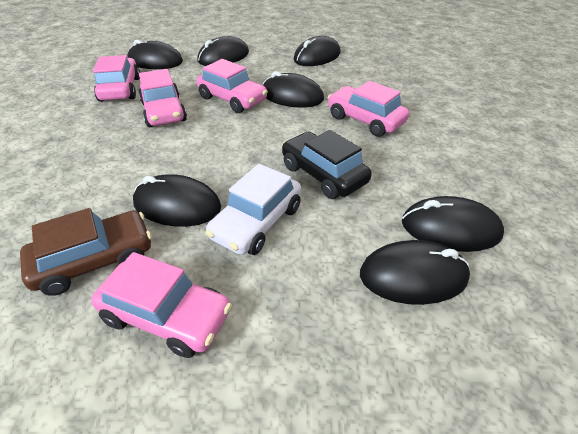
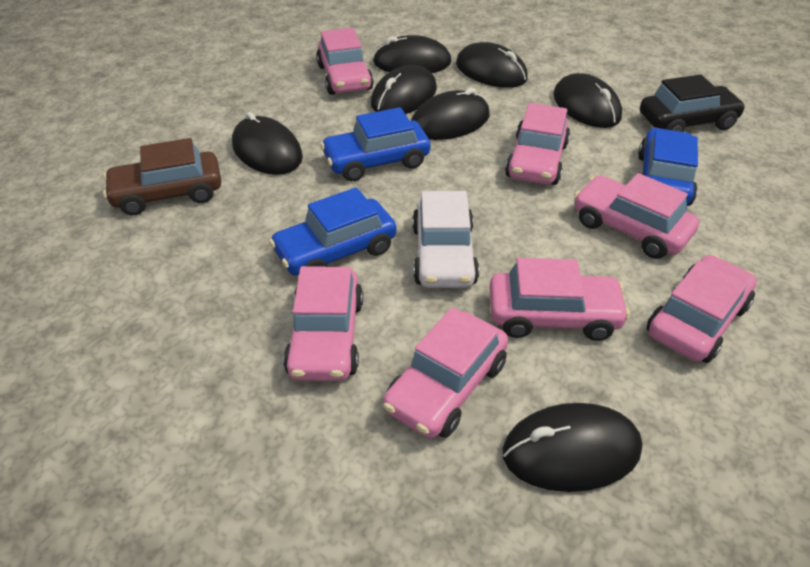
blue car: none = 0 -> [269,187,397,276] [320,107,430,181] [638,128,698,206] = 3
pink car: [91,252,232,358] [93,55,140,102] [139,69,187,127] [196,59,268,113] [328,81,409,137] = 5 -> [283,266,363,381] [316,28,374,95] [383,307,508,438] [490,258,630,341] [505,103,570,185] [574,173,699,259] [647,255,757,363] = 7

